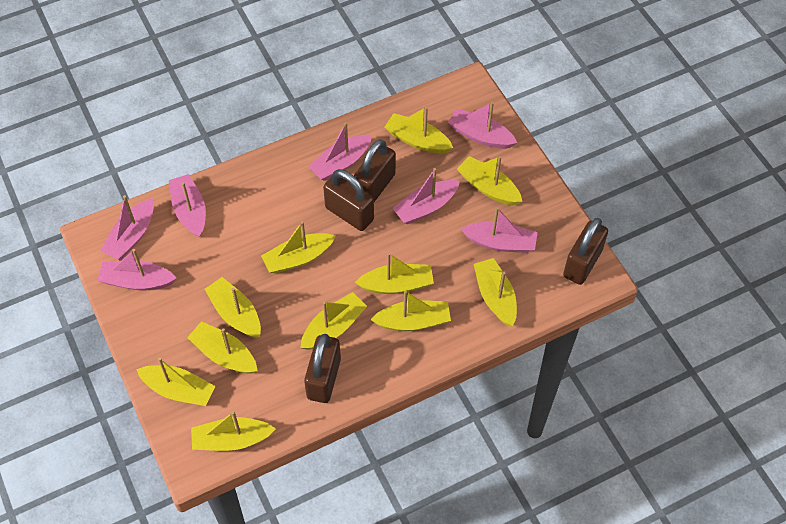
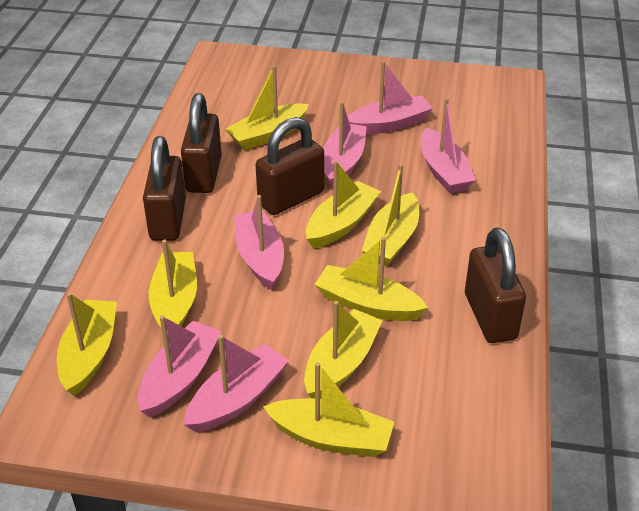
pink boat: [97,249,176,290] [100,195,154,260] [169,174,206,238] [308,122,372,181] [392,168,460,224] [448,102,517,149] [461,207,538,253] = 7 -> [138,315,222,417] [184,335,289,432] [234,195,284,290] [323,102,367,189] [347,61,433,134] [421,98,476,193] = 6
yellow boat: [136,357,215,406] [187,321,258,373] [191,411,276,451] [204,277,261,338] [261,221,336,274] [300,292,367,350] [355,253,434,294] [370,291,451,331] [384,106,453,154] [457,156,523,205] [474,258,517,326] = 11 -> [57,292,117,396] [149,239,197,327] [225,66,309,150] [263,362,394,457] [304,301,383,399] [306,161,381,249] [314,237,428,321] [362,164,419,266] = 8

